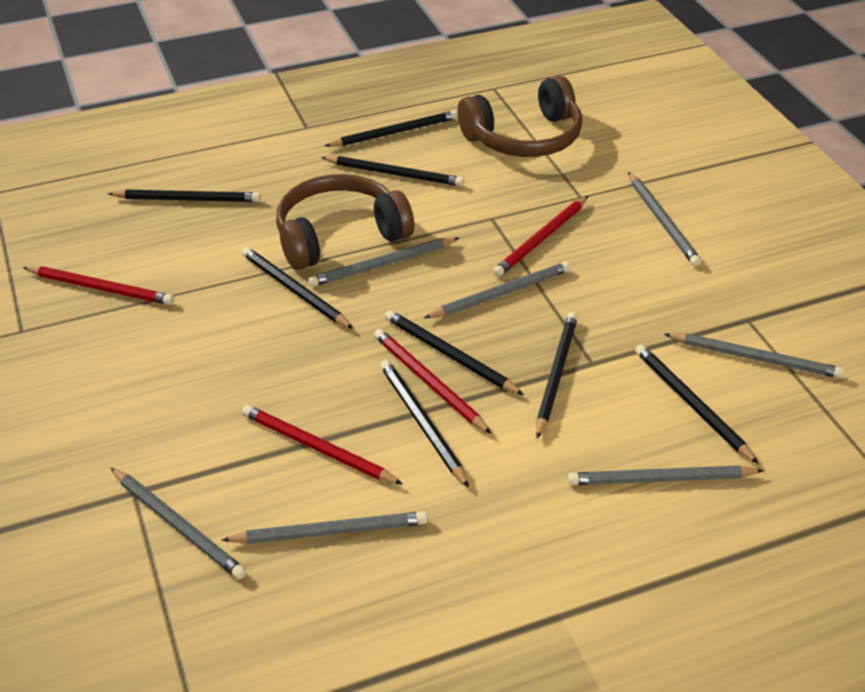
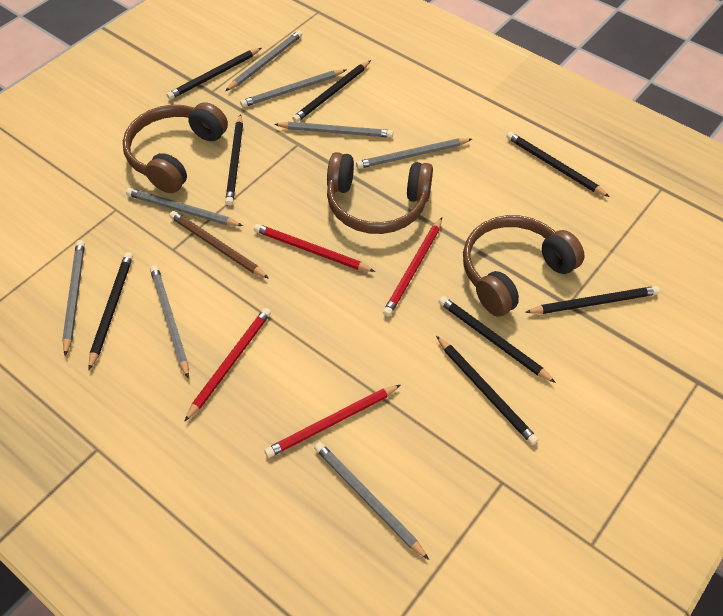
brown headphones: [276,174,414,270] [457,76,582,157] = 2 -> [123,102,228,193] [327,152,433,234] [463,215,585,317] = 3
brown pencil: none = 0 -> [169,211,269,279] = 1
grey pencil: [111,468,247,580] [222,511,428,544] [308,237,459,287] [424,262,571,318] [568,465,764,485] [628,172,701,266] [664,333,845,379] = 7 -> [62,240,85,356] [126,188,243,226] [150,265,189,378] [226,30,302,91] [240,69,346,107] [274,122,393,138] [314,442,429,560] [356,138,472,169] = 8

